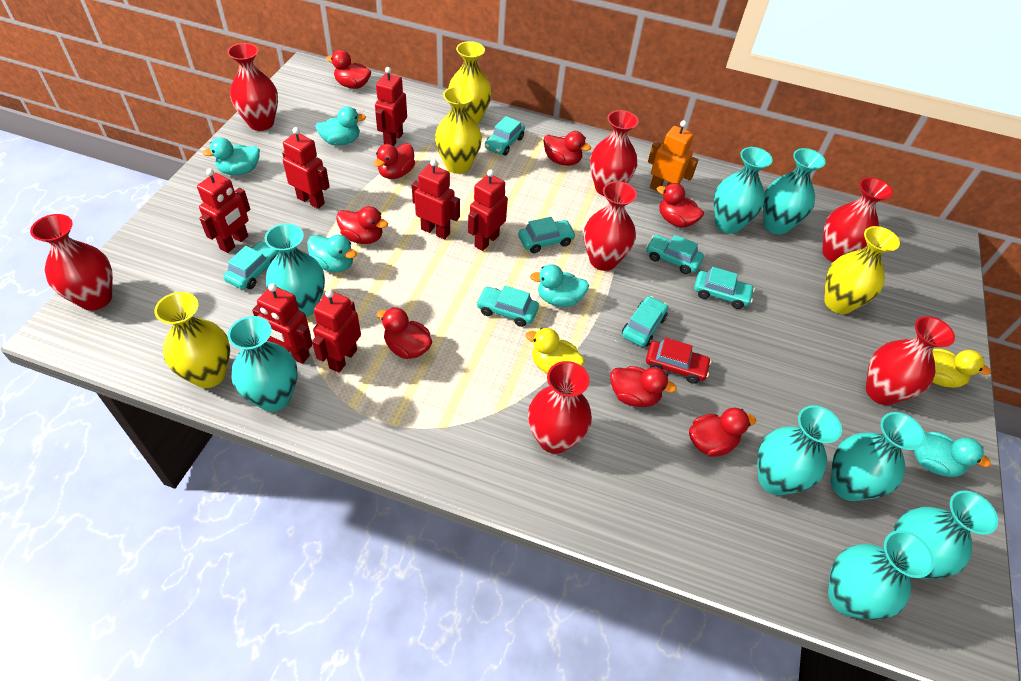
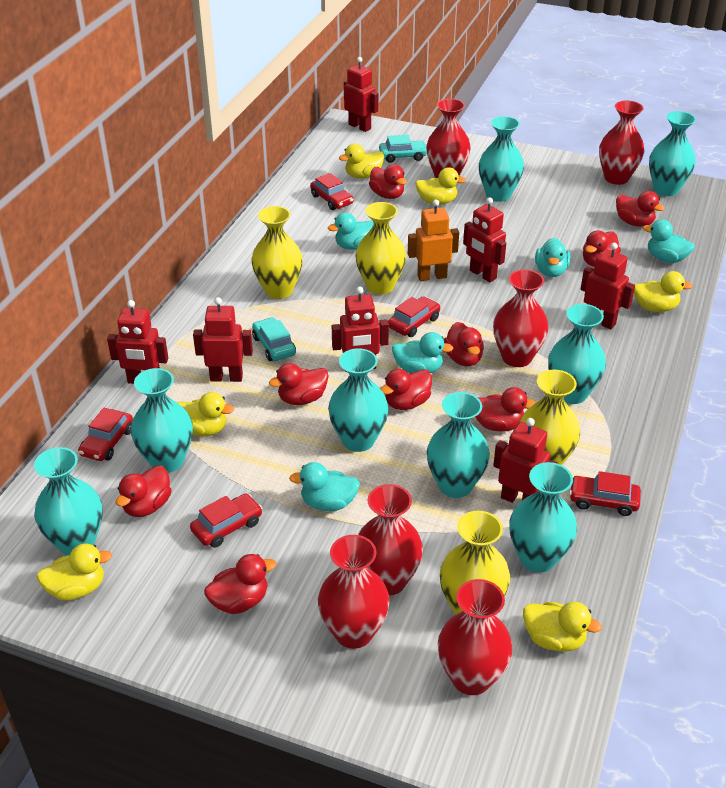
red car: [646,338,711,384] = 1 -> [78,407,133,461] [190,494,262,548] [310,173,354,210] [388,296,440,337] [569,471,641,516] = 5
red duck: [326,50,371,89] [336,206,388,244] [374,143,415,179] [376,307,432,359] [543,131,591,166] [610,366,677,407] [657,183,704,228] [689,408,756,457] = 8 -> [116,465,172,517] [204,554,276,614] [269,363,329,405] [369,165,407,199] [381,369,432,410] [444,322,484,366] [475,387,536,432] [583,230,621,267] [616,191,665,227] = 9
red vase: [30,214,113,311] [227,43,278,131] [528,361,592,454] [584,181,637,271] [590,110,638,196] [822,177,893,262] [866,316,955,405] = 7 -> [318,535,390,649] [358,484,423,596] [426,99,471,178] [438,579,513,695] [493,269,549,367] [599,101,644,185] = 6
turquoise car: [223,241,279,289] [476,286,539,327] [485,116,525,155] [518,217,576,253] [622,296,668,347] [646,235,704,274] [694,267,755,309] = 7 -> [252,317,296,361] [379,135,427,163] = 2
yellow duck: [526,328,585,374] [933,348,991,388] = 2 -> [36,543,112,600] [177,392,234,436] [339,144,384,179] [415,167,466,205] [523,602,602,652] [634,271,693,312] = 6

